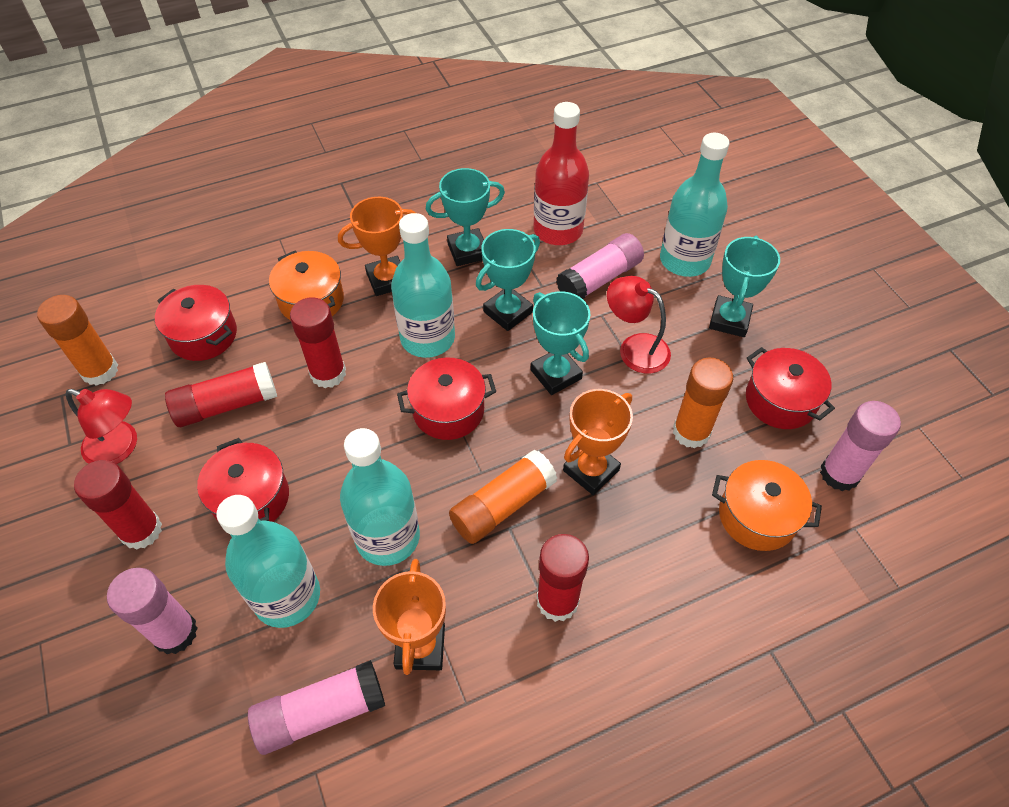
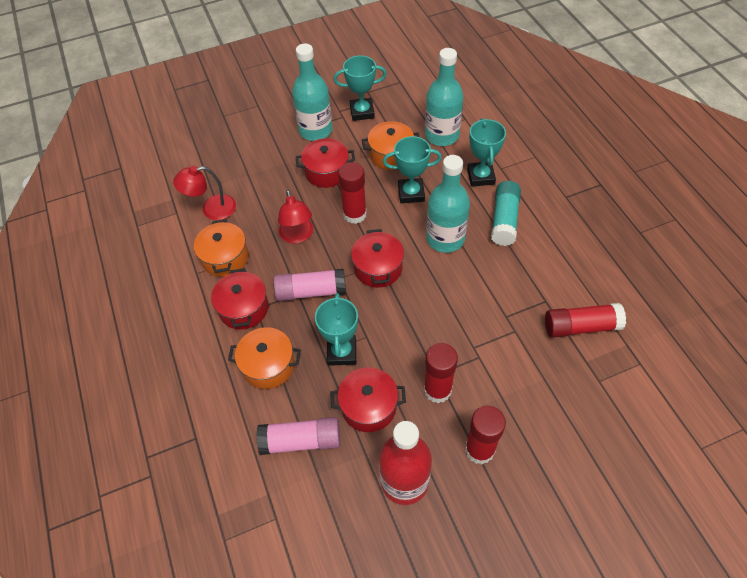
orange glue stick: [37,295,118,386] [449,449,557,544] [673,358,733,449] = 3 -> none = 0
orange pot: [269,251,344,321] [712,460,822,551] = 2 -> [194,220,249,277] [228,327,301,389] [362,121,419,170] = 3
orange trophy: [338,197,416,296] [373,559,446,675] [563,389,633,495] = 3 -> none = 0
pink glue stick: [107,568,198,654] [248,660,385,755] [556,233,644,299] [820,401,901,491] = 4 -> [257,417,340,455] [274,269,346,301] = 2
turquoise bottle: [216,495,320,628] [340,428,420,566] [391,213,455,358] [660,133,729,277] = 4 -> [292,44,332,141] [425,48,464,146] [426,155,470,253] = 3
turquoise glue stick: none = 0 -> [491,181,521,246] = 1

